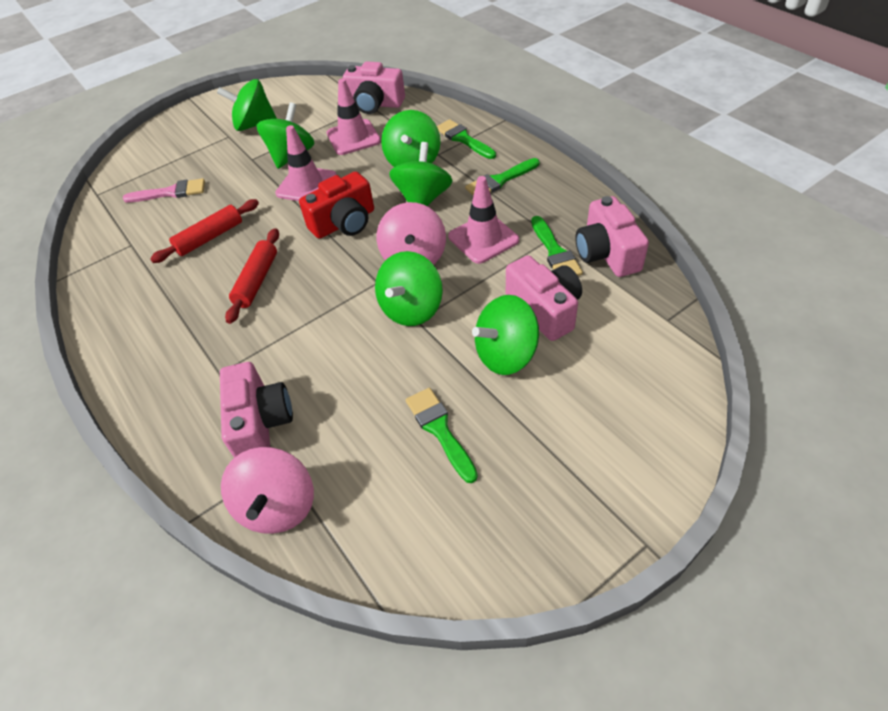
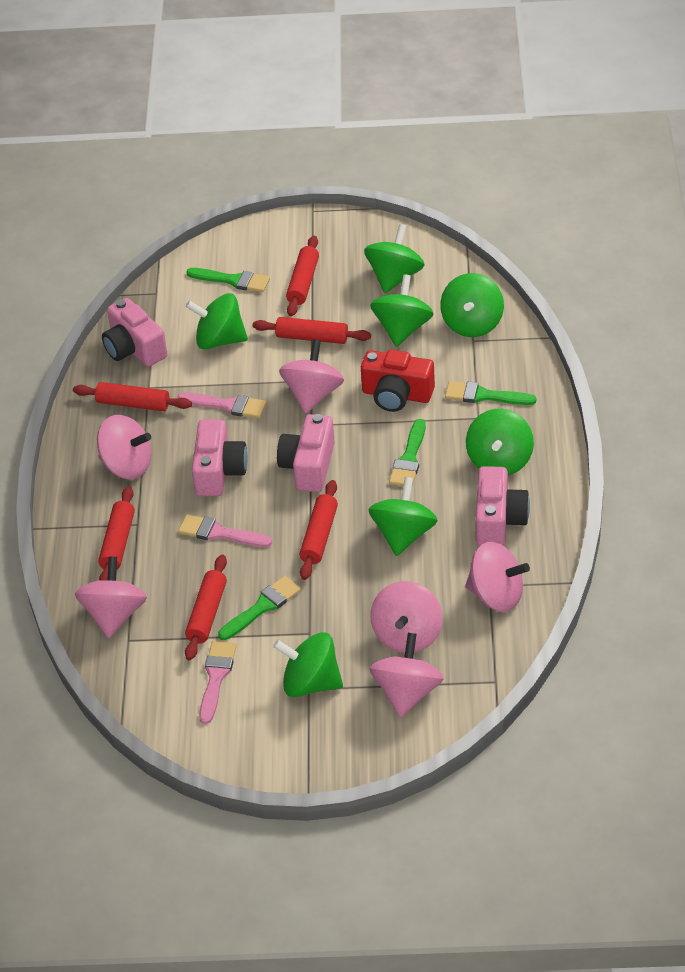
green spinning top: [217,79,277,131] [257,102,314,169] [375,251,443,326] [381,110,440,167] [389,142,453,206] [472,295,539,375] = 6 -> [186,293,248,350] [273,632,343,697] [364,224,425,293] [368,477,438,556] [370,274,433,347] [440,273,504,337] [466,409,534,475] = 7
pink brush: [123,178,205,203] = 1 -> [177,392,266,418] [178,514,272,547] [199,641,237,724] = 3
pink spinning top: [221,447,314,534] [377,202,446,265] = 2 -> [75,557,147,638] [97,415,152,479] [279,339,344,413] [370,633,444,718] [371,581,442,653] [465,542,530,612] = 6
pink traffic cone: [275,125,336,201] [327,79,381,155] [448,176,519,264] = 3 -> none = 0
red rolling pin: [150,199,259,263] [225,228,279,324] = 2 -> [73,382,192,411] [98,486,135,580] [185,555,227,660] [253,317,371,344] [286,236,319,316] [300,480,338,580] = 6

